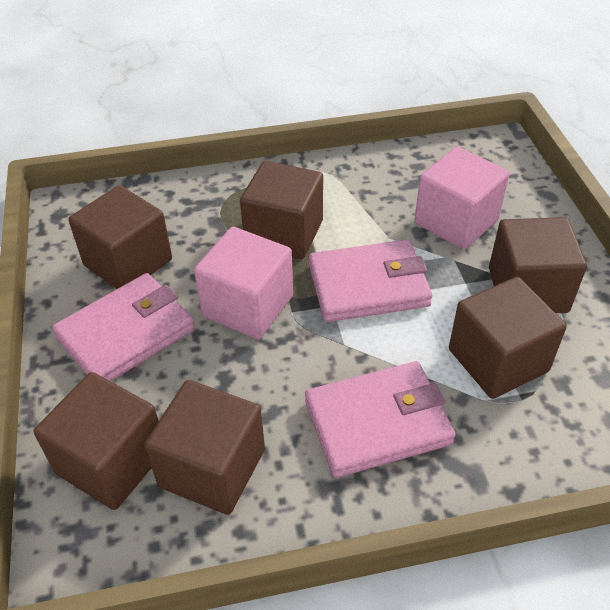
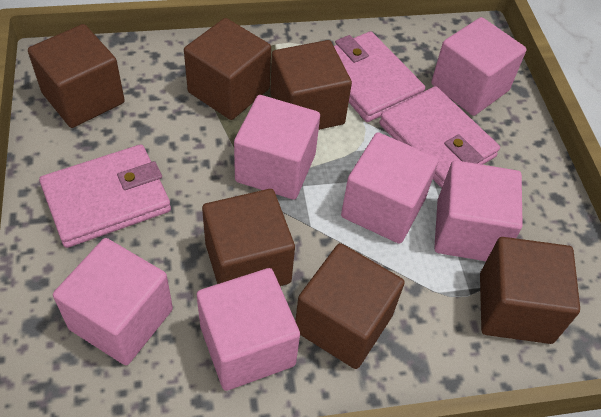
pink cube: [194,227,293,339] [415,147,510,250] = 2 -> [53,238,173,365] [197,268,300,391] [234,95,320,200] [341,132,439,244] [431,17,527,116] [434,160,523,261] = 6

